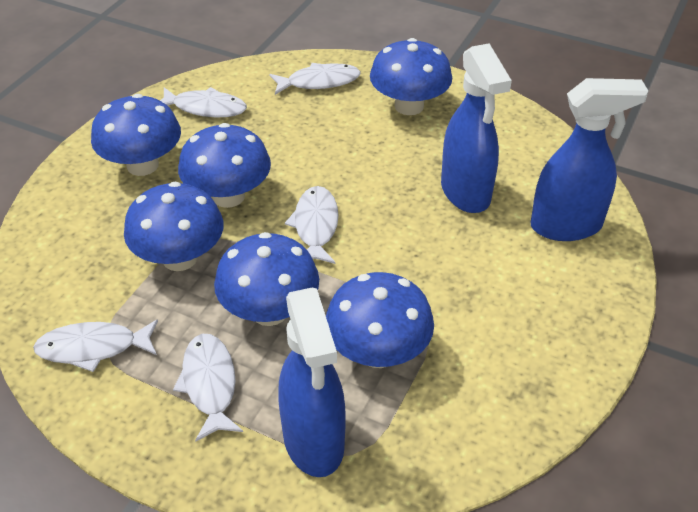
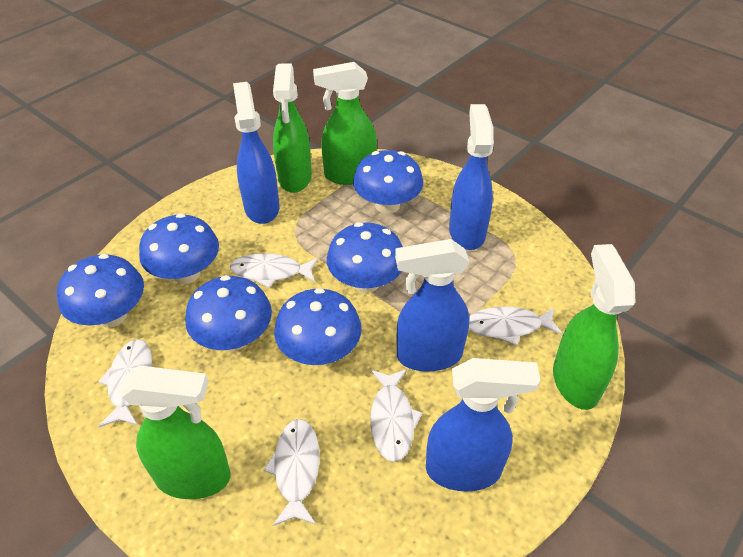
blue spray bottle: [279,287,346,477] [441,44,512,213] [530,78,648,241] = 3 -> [233,82,280,224] [395,239,469,372] [426,358,541,492] [449,104,494,250] = 4
green spray bottle: none = 0 -> [119,365,231,499] [273,64,312,193] [313,62,377,185] [553,244,636,410] = 4

